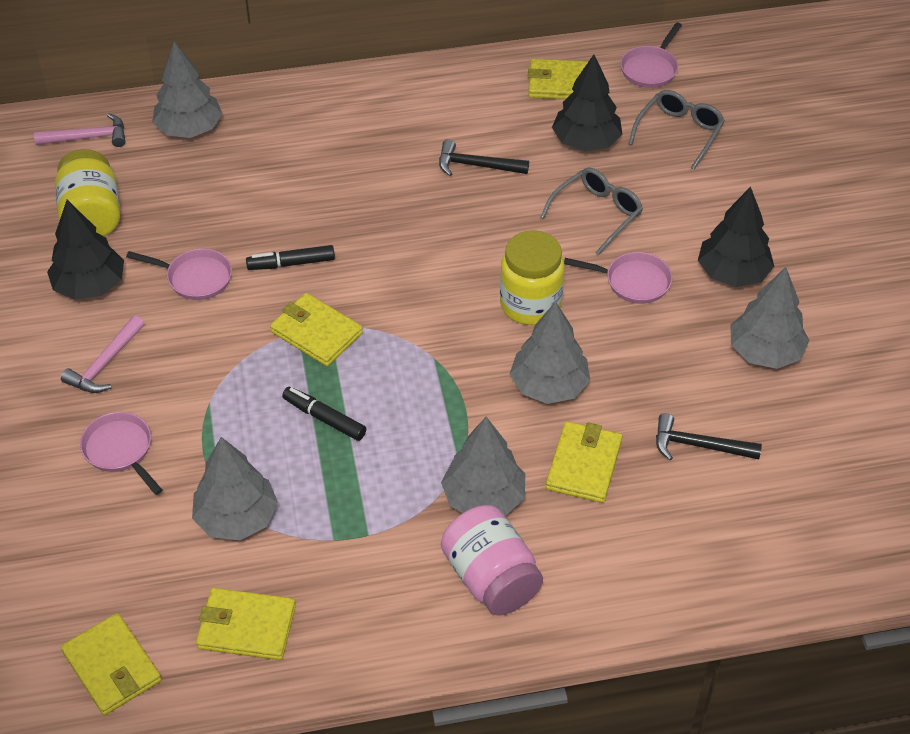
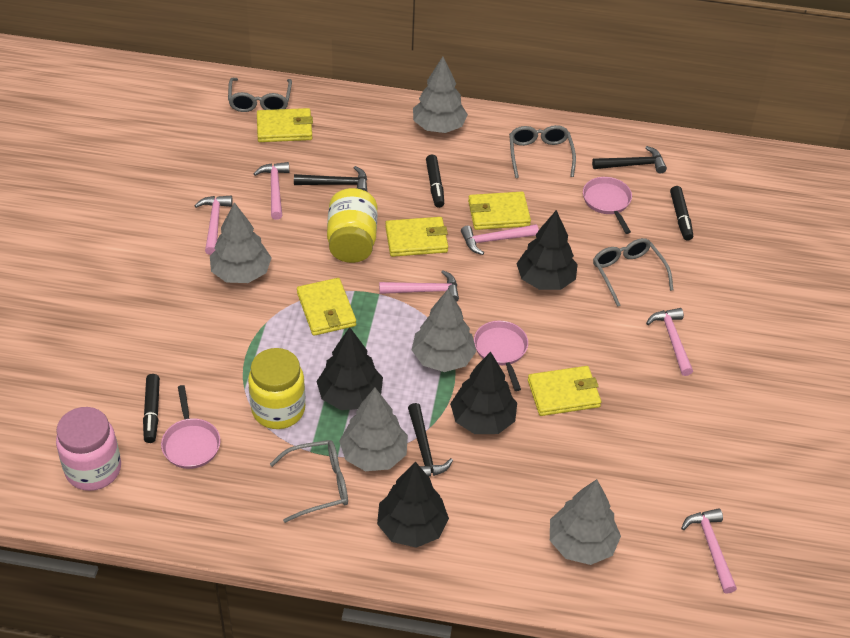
black hammer: [439,139,529,176] [656,413,762,460] = 2 -> [294,166,367,192] [408,403,453,477] [592,146,667,174] = 3
black marker: [246,245,335,270] [282,387,366,441] = 2 -> [143,374,160,443] [426,155,444,208] [670,186,693,241] = 3
black tree: [47,200,124,300] [552,55,622,151] [698,187,774,287] = 3 -> [316,327,383,410] [377,462,449,548] [450,352,517,434] [516,210,578,290] = 4
grey glasses: [540,168,643,255] [629,90,725,170] = 2 -> [228,78,292,112] [270,440,348,523] [509,125,576,178] [593,238,673,307] = 4
pink hammer: [34,113,126,147] [61,315,145,393] = 2 -> [194,196,233,255] [254,162,289,220] [379,270,459,302] [461,224,539,255] [646,308,693,376] [681,508,737,594] = 6
pink pan: [80,412,162,495] [126,248,232,300] [564,252,673,304] [620,22,682,88] = 4 -> [161,385,220,469] [474,321,528,391] [583,177,632,234] = 3

